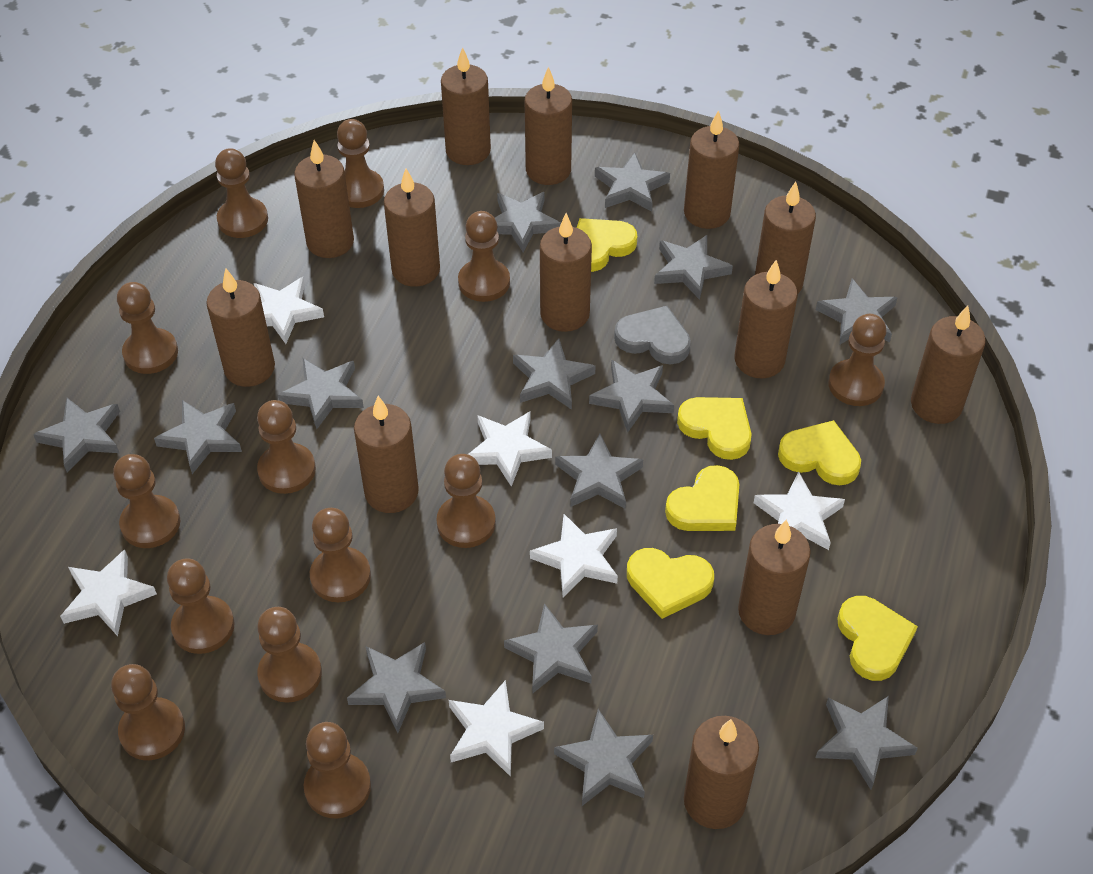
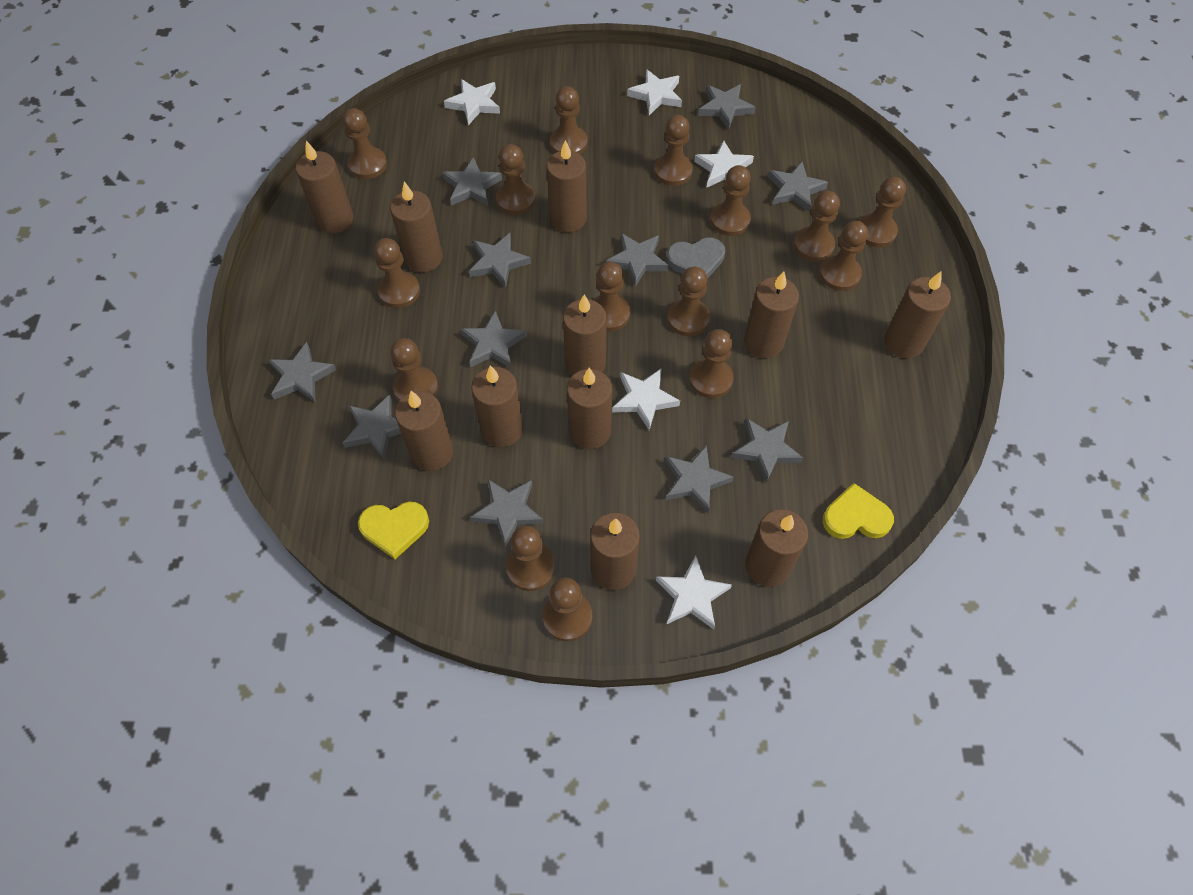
brown candle: [206,268,275,387] [294,140,354,258] [354,396,419,513] [384,169,440,287] [441,47,491,165] [525,67,572,185] [540,213,592,332] [684,110,740,229] [684,716,759,829] [735,260,798,379] [738,519,811,635] [755,181,816,293] [911,306,986,424] = 13 -> [296,141,353,233] [390,182,443,272] [395,391,453,471] [471,365,523,447] [547,140,587,232] [563,294,607,376] [567,368,612,449] [590,513,640,590] [744,271,799,358] [745,509,808,587] [885,271,951,358] = 11
brown pawn: [111,664,185,760] [113,454,180,548] [117,282,178,374] [167,558,235,654] [215,148,268,238] [257,400,316,494] [257,607,322,703] [304,722,371,818] [310,508,371,602] [337,119,384,208] [436,454,496,548] [458,211,510,302] [828,314,887,406] = 13 -> [343,108,387,179] [374,238,420,308] [390,338,438,401] [496,144,535,215] [506,526,555,591] [543,577,592,641] [550,86,588,154] [593,262,630,332] [654,115,693,186] [667,267,710,336] [689,329,734,398] [710,165,751,236] [794,191,840,261] [819,221,868,291] [859,177,906,247] = 15
grey star: [33,398,120,473] [154,400,242,474] [278,358,364,429] [347,642,446,733] [495,192,561,252] [504,603,598,694] [513,338,595,410] [554,709,653,806] [555,434,643,509] [589,360,674,432] [595,152,670,212] [654,235,733,300] [816,279,898,344] [816,696,918,790] = 14 -> [269,342,336,402] [343,394,401,459] [442,157,502,206] [461,311,527,369] [469,233,531,288] [470,479,544,547] [606,233,669,287] [665,445,734,513] [698,84,756,130] [731,418,803,483] [768,162,828,212] = 11
white star: [60,549,157,636] [254,277,324,344] [449,680,544,777] [468,411,552,487] [530,514,618,597] [754,471,845,550] = 6 -> [444,79,500,125] [612,368,680,430] [627,69,682,115] [656,556,732,629] [694,140,754,187] = 5
yellow heart: [577,218,637,272] [627,548,714,619] [665,465,740,531] [677,397,751,460] [778,420,861,485] [837,596,918,681] = 6 -> [358,501,429,559] [822,483,894,539] = 2

